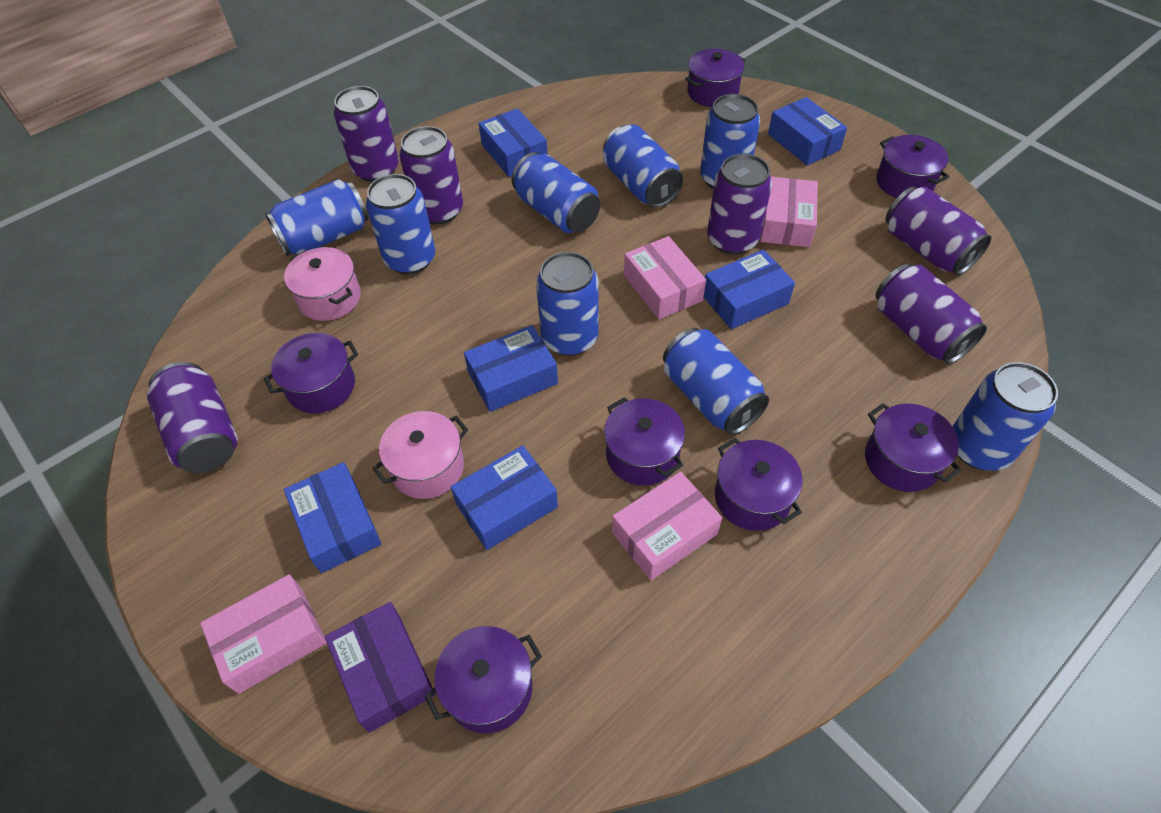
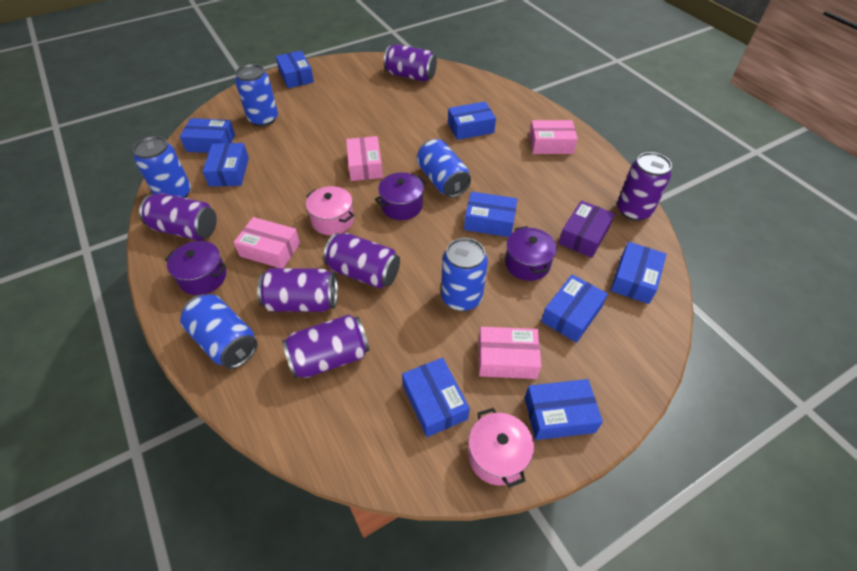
blue box: [284,462,382,573] [451,445,558,550] [464,325,558,412] [479,108,548,177] [704,250,795,329] [768,97,847,165] = 6 -> [180,118,235,153] [202,143,249,187] [276,51,314,88] [402,358,470,437] [448,101,496,140] [464,192,517,237] [525,379,603,440] [541,274,608,343] [610,242,667,304] = 9
blue can: [265,179,368,256] [366,174,435,274] [512,152,600,233] [536,252,599,356] [603,125,683,208] [663,328,769,435] [700,94,760,189] [952,362,1058,471] = 8 -> [133,136,191,198] [180,294,257,369] [235,64,278,126] [417,139,471,198] [441,238,488,311] = 5
purple pot: [264,333,358,414] [425,626,542,734] [604,397,685,486] [685,49,746,107] [715,438,803,531] [865,403,962,492] [876,135,949,198] = 7 -> [165,241,226,295] [375,172,427,220] [505,226,557,281] = 3

